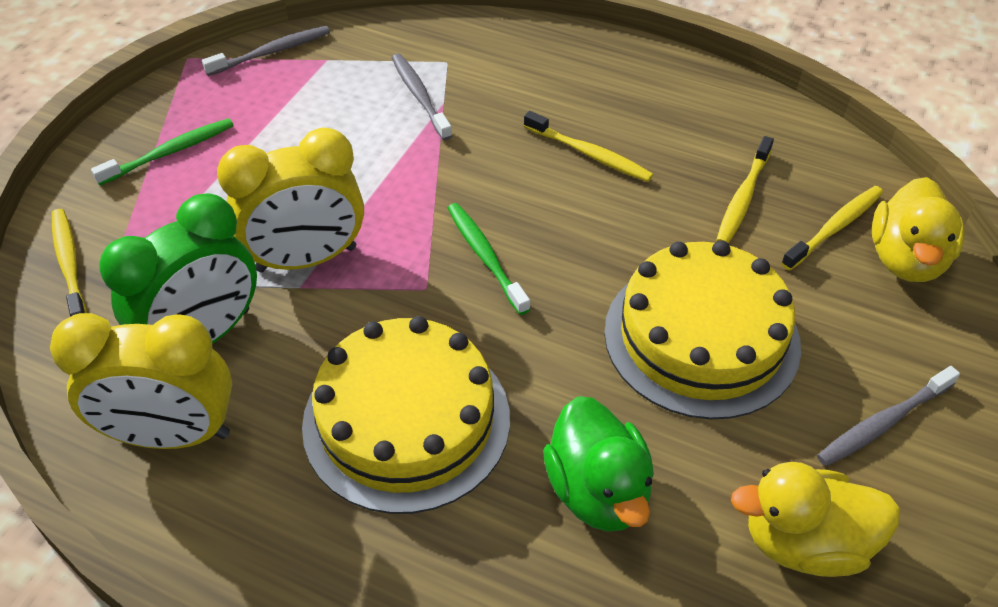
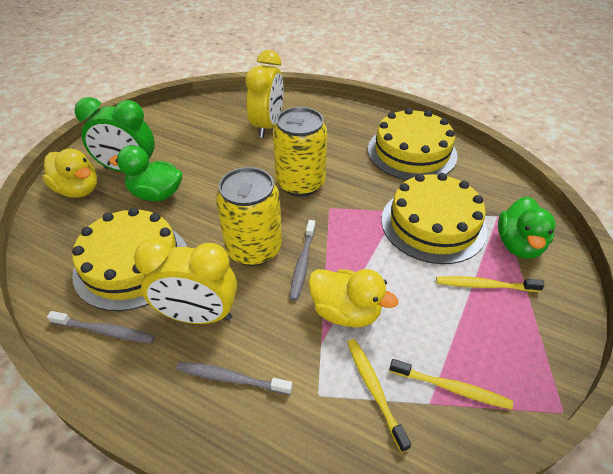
green duck: [543,396,654,532] = 1 -> [109,145,183,201] [498,196,555,259] = 2
green toothbrush: [91,118,234,185] [448,203,530,315] = 2 -> none = 0
yellow cake: [302,316,510,514] [604,241,801,419] = 2 -> [72,208,187,311] [368,108,457,180] [381,173,488,264] = 3
yellow can: none = 0 -> [216,167,282,266] [273,107,328,196] = 2
yellow toothbrush: [52,209,87,317] [524,111,653,182] [716,136,774,244] [781,186,883,270] = 4 -> [347,339,411,453] [389,359,513,410] [436,276,545,292] = 3

